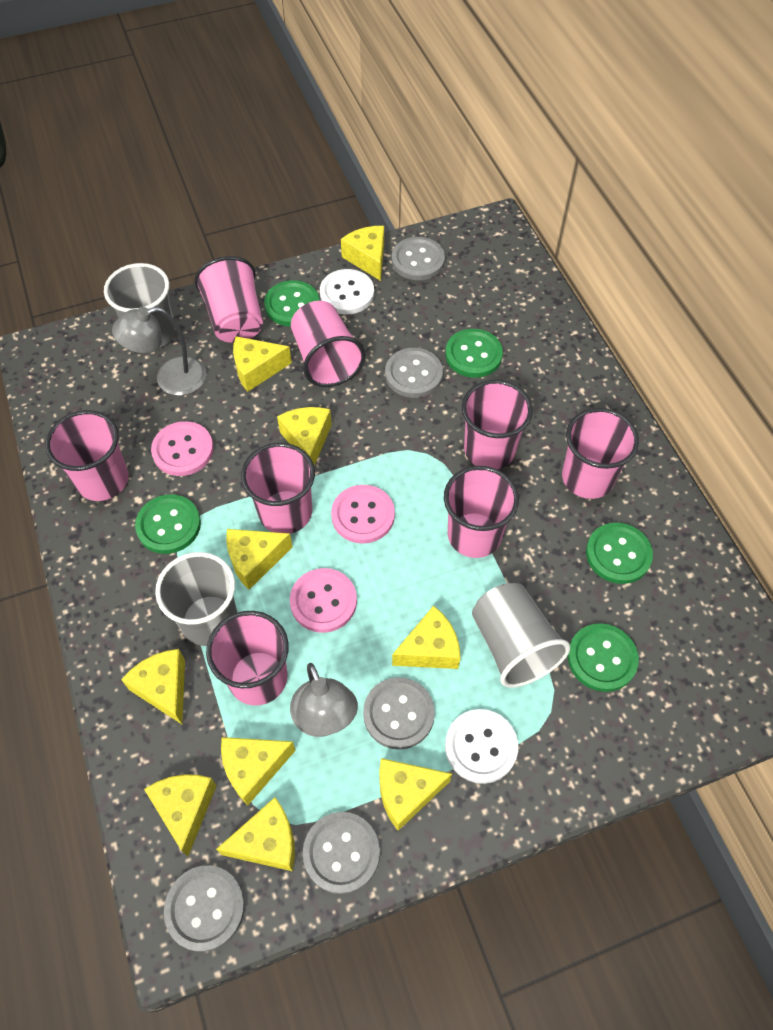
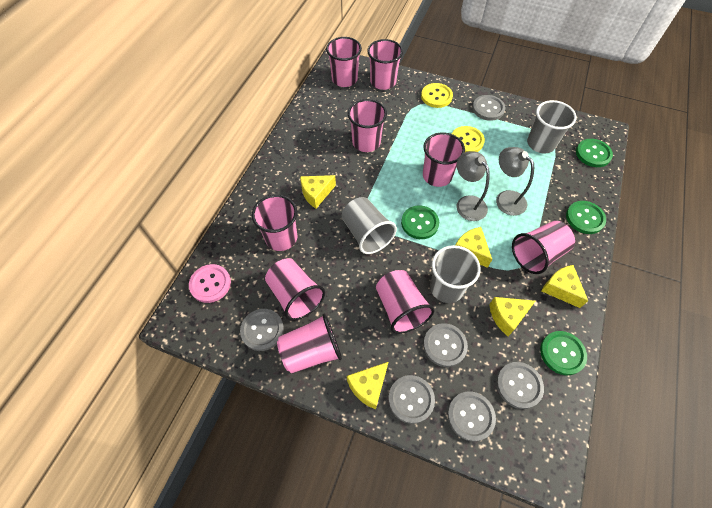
green button: [135,494,201,554] [264,280,320,326] [445,329,503,378] [568,623,639,692] [586,522,653,584] = 5 -> [401,206,439,239] [540,331,587,375] [566,201,606,234] [576,139,613,167] = 4
grey button: [164,865,245,952] [303,812,380,894] [363,677,435,750] [385,348,443,398] [392,237,445,280] = 5 -> [240,309,284,351] [388,375,435,424] [423,323,468,367] [447,391,496,442] [472,95,506,121] [496,362,544,409] = 6
pink button: [151,421,214,476] [290,568,357,633] [331,485,395,544] = 3 -> [189,264,231,303] = 1
pink cup: [45,410,129,501] [195,256,263,343] [206,611,289,706] [241,443,315,534] [291,301,365,387] [444,466,519,558] [462,380,533,469] [562,408,639,499] = 8 -> [252,195,297,251] [265,258,325,321] [277,313,342,374] [326,37,362,87] [348,99,387,152] [367,39,403,90] [376,270,435,334] [423,132,465,187] [512,221,575,274] = 9
white button: [320,269,374,314] [445,709,518,784] = 2 -> none = 0
yellow button: none = 0 -> [421,83,453,108] [452,126,485,152] = 2
yellow cheese: [121,649,185,724] [144,774,217,856] [216,797,295,871] [221,737,296,805] [226,529,292,590] [233,336,292,392] [277,407,332,466] [341,226,384,281] [379,758,452,831] [392,606,461,669] = 10 -> [300,175,336,208] [347,362,388,409] [455,227,492,268] [489,297,535,336] [542,265,588,308] = 5

